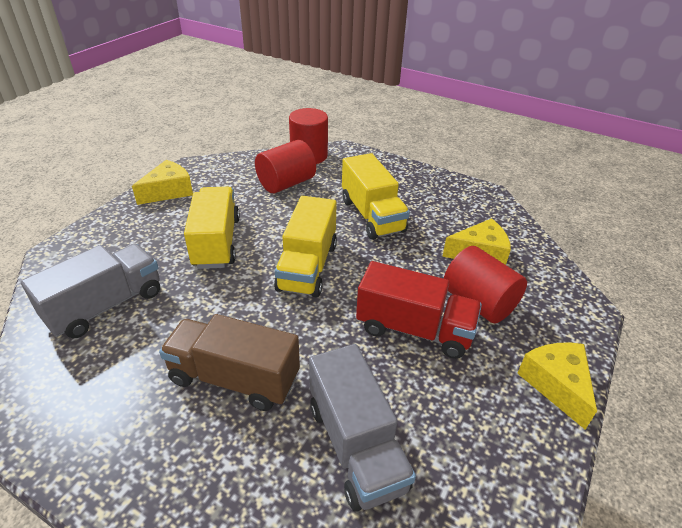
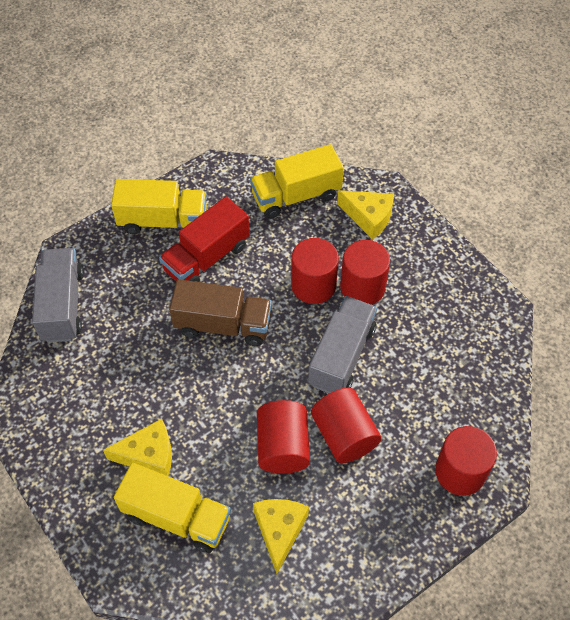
red cylinder: [255,140,316,193] [289,108,328,164] [444,246,527,323] = 3 -> [257,400,310,474] [291,238,339,304] [311,388,381,463] [340,240,390,305] [435,426,497,496] = 5

